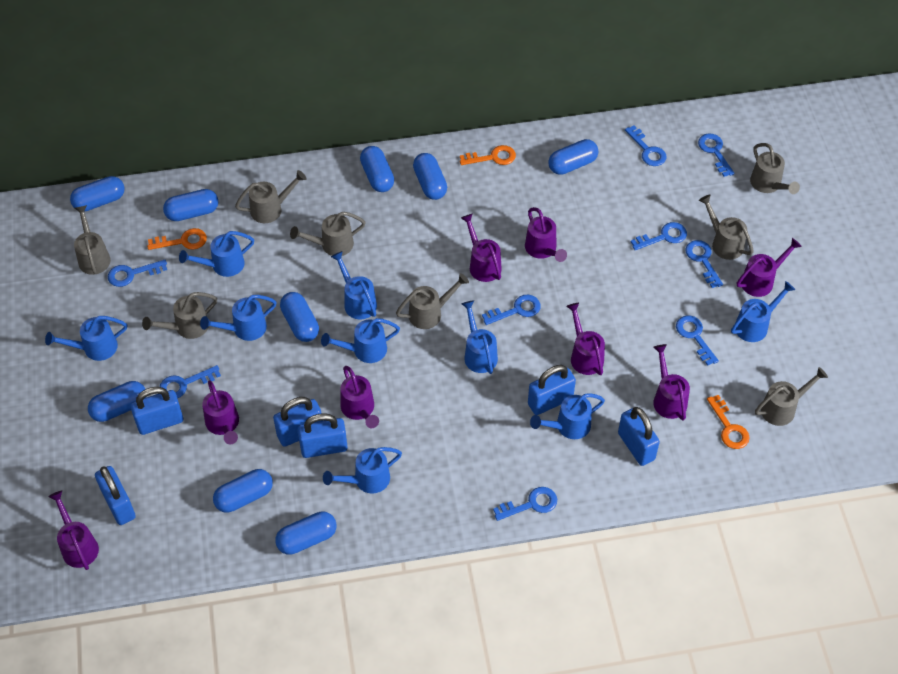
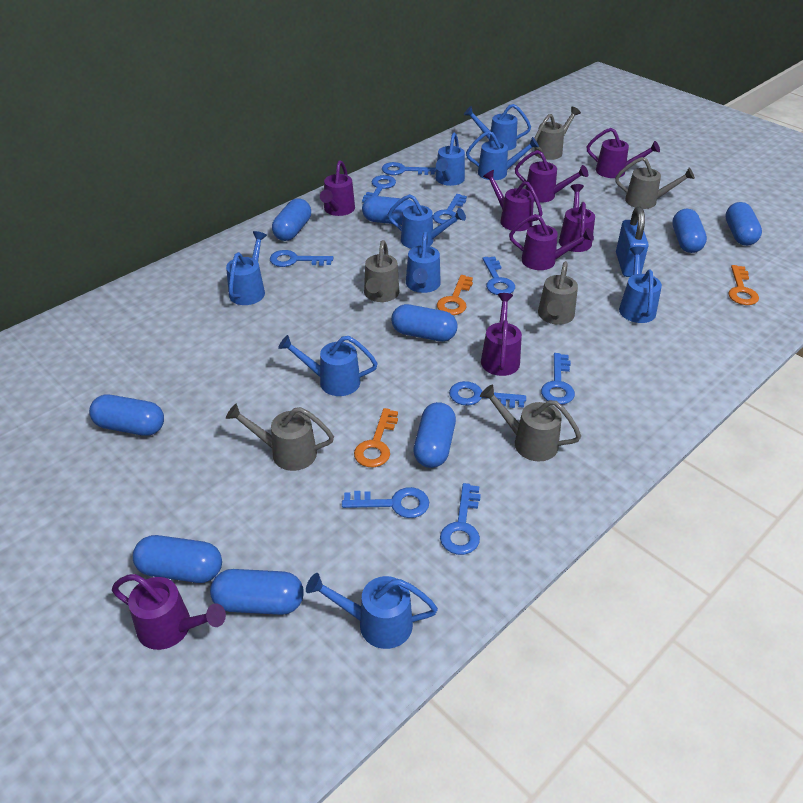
blue padlock: [95,466,136,525] [130,387,183,435] [273,397,321,447] [297,413,347,458] [528,365,576,415] [618,407,660,466] = 6 -> [616,207,649,277] = 1
grey watering can: [74,205,111,275] [142,292,217,339] [235,170,307,223] [290,212,366,256] [396,273,469,329] [699,195,754,260] [750,143,800,194] [755,367,828,426] = 8 -> [226,404,334,471] [364,240,399,302] [480,384,581,461] [534,107,581,160] [538,261,578,325] [615,157,695,209] = 6

